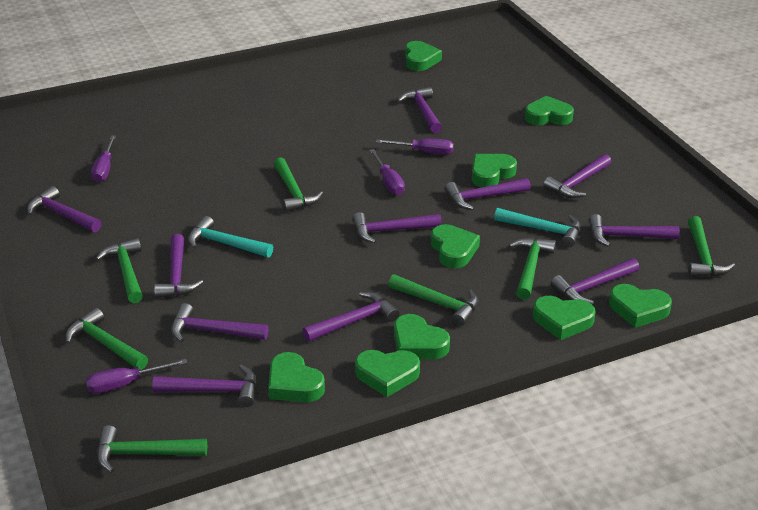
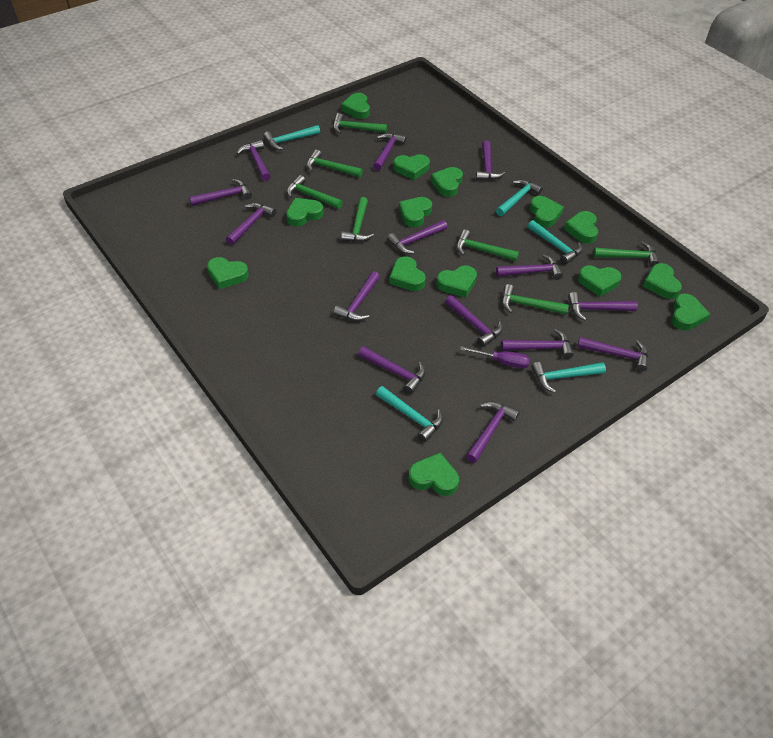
green heart: [268,352,325,402] [355,350,420,397] [394,314,450,359] [405,41,442,71] [431,224,480,268] [472,154,517,187] [525,96,574,125] [533,296,596,340] [609,284,672,328] = 9 -> [207,257,249,289] [286,198,323,226] [341,93,370,119] [389,256,426,291] [393,154,430,180] [399,197,432,227] [408,453,459,496] [431,167,463,197] [436,265,477,298] [530,196,564,228] [564,211,598,244] [578,265,621,297] [643,263,682,299] [671,293,710,330] = 14
purple hammer: [27,186,101,232] [152,364,256,407] [154,234,203,298] [171,303,268,342] [302,292,400,342] [352,212,442,243] [397,87,442,133] [445,178,531,210] [543,154,611,198] [551,258,639,305] [589,214,680,247] = 11 -> [189,179,252,206] [226,203,276,245] [237,140,271,181] [333,271,380,321] [358,346,425,394] [373,133,406,171] [387,220,448,254] [445,295,503,347] [466,401,520,463] [476,141,505,180] [496,254,563,280] [501,329,574,359] [568,292,638,321] [577,337,648,372] = 14
purple screwdriver: [86,359,188,393] [91,135,116,182] [369,149,405,195] [376,139,454,155] = 4 -> [460,346,530,369] = 1
turquoise hammer: [188,216,273,257] [494,208,581,247] = 2 -> [263,125,320,150] [376,386,443,442] [496,179,543,216] [528,220,582,264] [531,362,606,393] = 5

